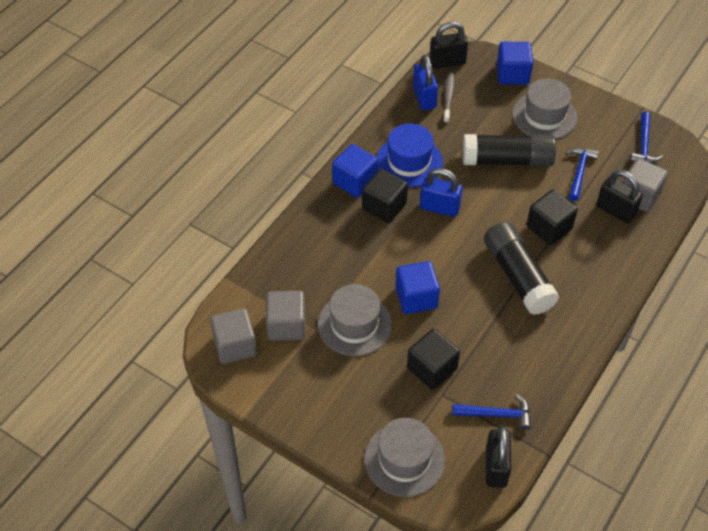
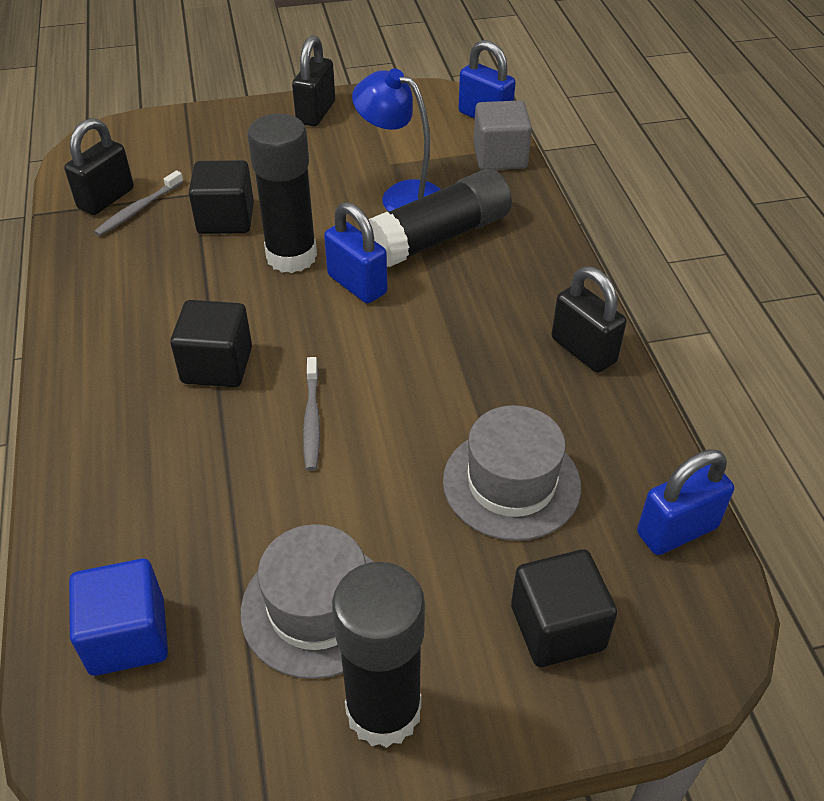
black glue stick: [463,134,556,167] [484,222,559,315] = 2 -> [247,114,317,273] [332,562,425,748] [369,169,512,267] = 3
blue cube: [332,144,378,198] [395,261,440,314] [497,42,533,85] = 3 -> [69,559,168,676] = 1
blue hammer: [452,395,531,430] [566,148,599,201] [630,112,663,163] = 3 -> none = 0
blue hat: [376,124,443,187] = 1 -> none = 0
blue lamp: none = 0 -> [352,69,441,212] = 1
blue padlock: [413,54,438,110] [420,168,463,217] = 2 -> [324,202,387,303] [458,40,515,119] [637,449,734,555] = 3
grey cube: [210,308,257,364] [266,291,305,341] [623,158,668,212] = 3 -> [473,100,532,170] = 1
grey hat: [318,284,392,356] [364,418,445,497] [513,78,577,139] = 3 -> [241,524,374,679] [443,405,581,541] = 2
grey toothbrush: [443,72,454,123] = 1 -> [94,170,184,236] [303,357,320,471] = 2

